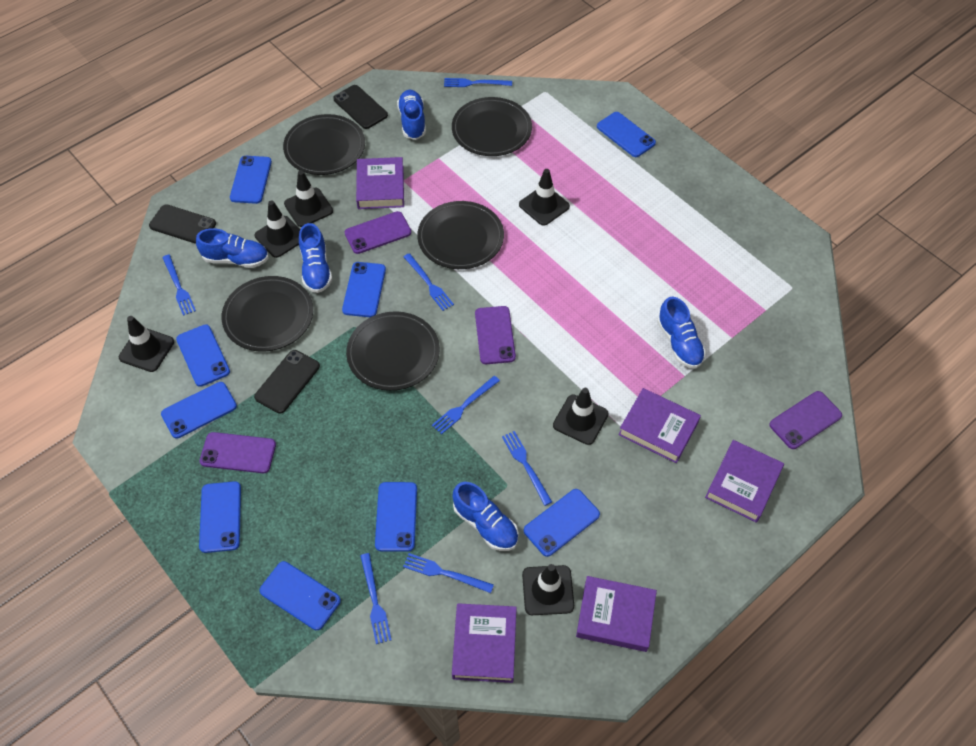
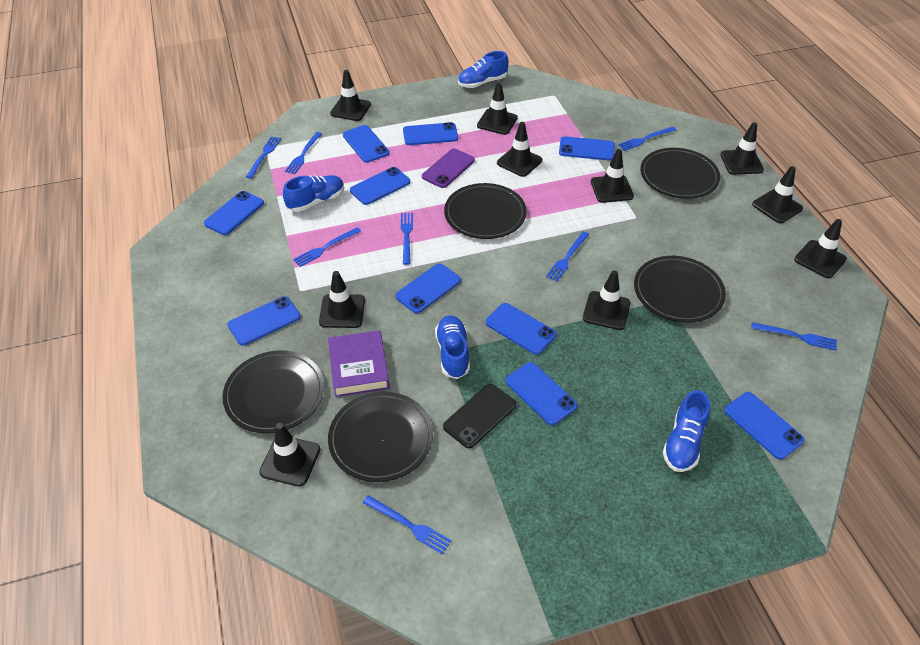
black phone: [149,204,216,244] [254,350,320,414] [333,85,388,129] = 3 -> [443,384,516,448] = 1
black traffic cone: [119,316,174,372] [255,200,300,258] [284,171,333,227] [519,169,570,226] [522,564,574,615] [553,388,609,445] = 6 -> [259,423,320,487] [319,271,365,328] [330,70,371,121] [477,82,518,135] [497,122,542,177] [583,270,631,330] [591,149,634,203] [720,122,764,175] [752,166,803,223] [794,219,847,278] = 10
blue fork: [162,255,196,316] [360,553,392,644] [403,553,494,593] [404,253,454,311] [432,376,500,434] [444,78,512,87] [502,431,552,506] = 7 -> [246,136,281,179] [285,132,322,174] [293,227,361,267] [362,495,452,555] [401,213,413,265] [546,231,589,282] [618,127,676,151] [751,322,837,351] = 8
blue phone: [161,382,237,439] [176,324,230,387] [199,481,241,553] [230,156,272,204] [260,561,341,630] [342,262,386,317] [375,482,417,552] [524,489,600,557] [597,112,656,157] = 9 -> [204,191,264,235] [227,296,301,346] [343,125,390,163] [350,167,410,205] [395,264,461,313] [403,122,458,145] [485,303,557,355] [506,362,578,425] [559,136,615,161] [724,392,805,460] = 10
blue shoe: [196,228,269,268] [299,223,332,293] [397,90,426,140] [453,482,519,551] [657,297,706,368] = 5 -> [283,175,344,212] [435,315,470,379] [458,51,509,88] [662,390,710,472] = 4
purple book: [356,157,404,209] [452,603,517,683] [576,576,657,652] [618,388,701,463] [705,440,784,523] = 5 -> [328,330,390,397] = 1
purple phone: [200,432,276,473] [345,211,411,254] [475,306,516,364] [769,391,842,449] = 4 -> [422,149,475,188] = 1

